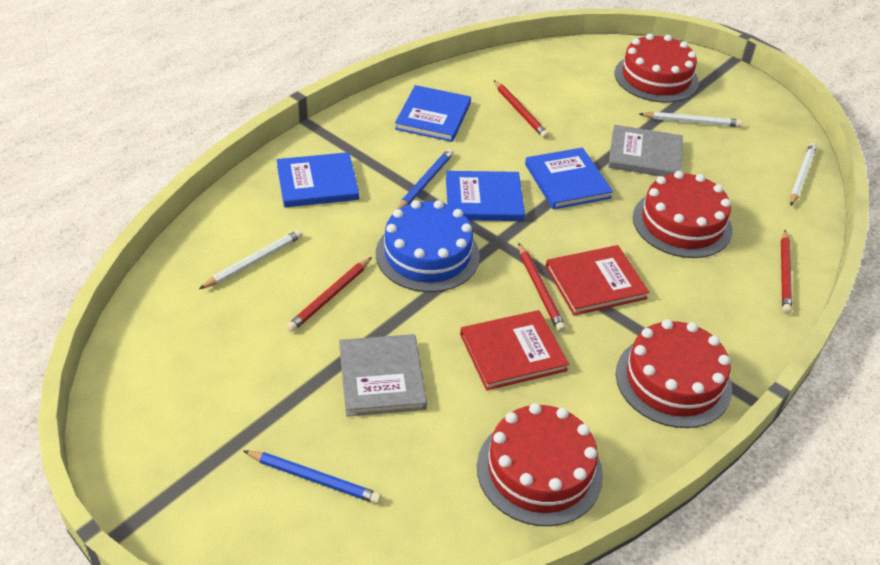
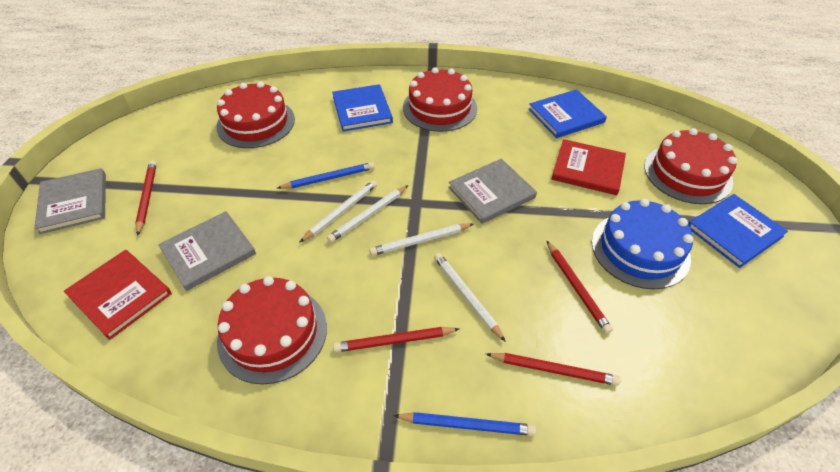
blue book: [277,152,359,207] [395,85,471,142] [446,171,525,221] [525,147,613,210] = 4 -> [332,84,393,132] [528,89,607,138] [688,194,788,268] = 3
grey book: [339,334,427,416] [608,125,683,176] = 2 -> [34,168,106,234] [158,211,256,291] [448,159,537,224] = 3
white pencil: [199,229,303,289] [639,112,742,127] [790,143,817,206] = 3 -> [299,180,377,243] [327,185,409,243] [369,223,473,256] [434,253,506,342] = 4

